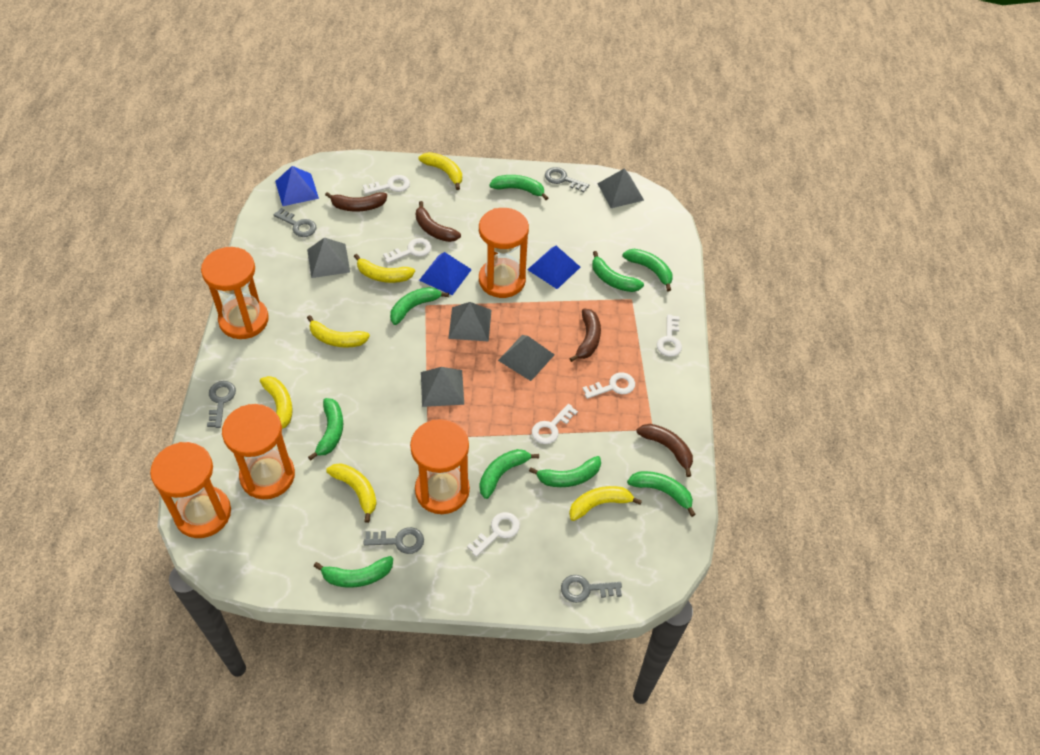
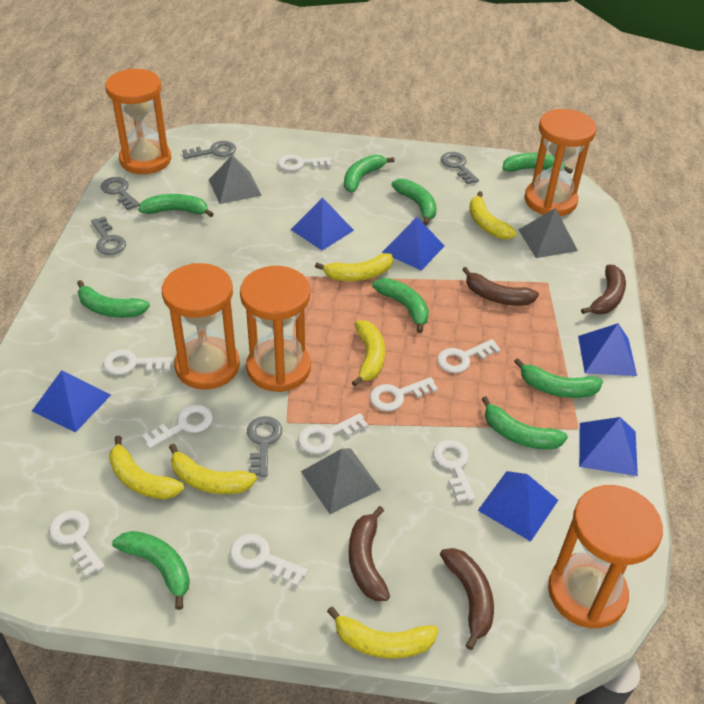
blue pyramid: [275,166,319,206] [419,252,472,295] [527,246,580,289] = 3 -> [32,370,111,433] [290,197,354,250] [382,217,445,270] [478,471,558,541] [578,323,637,376] [579,417,638,476] = 6
grey pyramid: [307,238,350,278] [421,367,464,407] [448,302,492,341] [498,335,555,381] [597,168,644,208] = 5 -> [209,155,262,204] [301,448,381,514] [518,208,578,258] = 3
white key: [363,175,410,194] [383,238,431,263] [467,512,520,557] [532,404,578,444] [583,372,635,399] [657,314,682,357] = 6 -> [49,510,105,577] [103,350,173,375] [142,405,213,449] [230,534,308,587] [278,154,332,171] [298,413,368,454] [370,377,438,411] [433,440,475,502] [437,339,501,373] = 9

